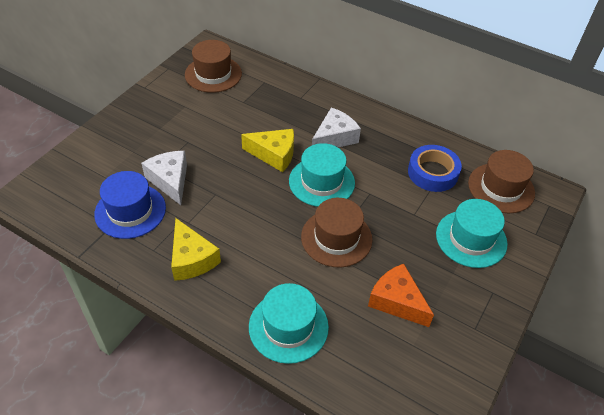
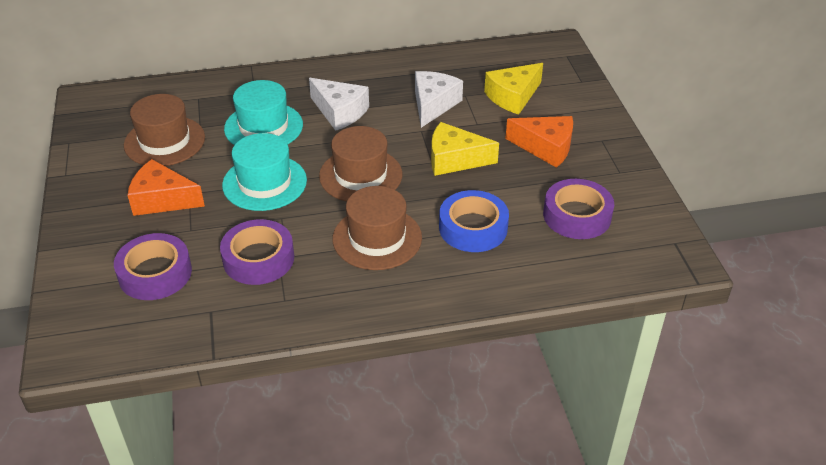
blue hat: [94,171,166,239] = 1 -> none = 0
orange cheese: [368,264,434,327] = 1 -> [128,159,205,216] [505,116,573,168] = 2
purple tape: none = 0 -> [114,233,192,300] [220,219,294,285] [543,179,614,239] = 3
turquoise hat: [249,283,329,364] [289,143,355,207] [436,199,508,268] = 3 -> [222,133,307,211] [224,80,303,145] = 2

